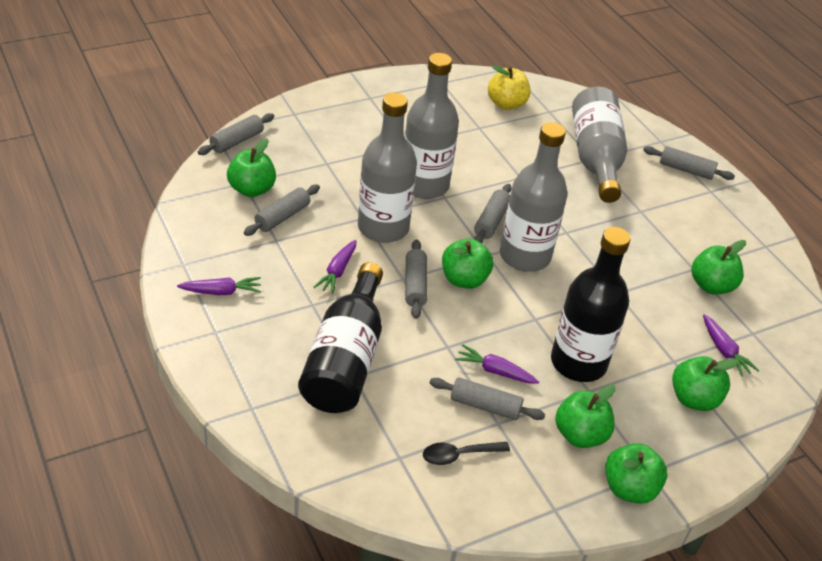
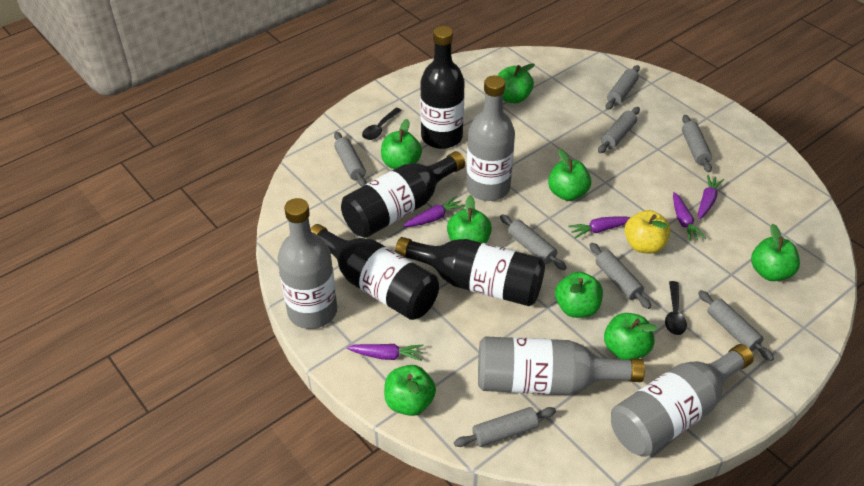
black bottle: [298,262,383,413] [551,227,631,382] = 2 -> [310,224,439,320] [341,151,465,238] [395,237,545,306] [420,26,465,149] = 4
black spoon: [423,442,510,465] = 1 -> [362,108,402,140] [665,281,687,335] = 2
green apple: [227,139,276,197] [442,238,493,289] [555,385,616,448] [605,443,668,504] [672,356,738,411] [691,240,746,294] = 6 -> [381,119,422,169] [384,365,436,416] [447,195,492,243] [497,63,535,103] [548,149,591,201] [555,272,603,318] [604,313,658,360] [751,224,800,281] = 8
grey rolling pin: [198,113,274,155] [244,185,320,236] [405,239,427,319] [430,377,545,420] [474,184,512,244] [643,146,735,180] = 6 -> [334,132,366,186] [454,407,556,447] [500,214,567,270] [590,243,651,309] [598,107,640,153] [606,65,640,110] [682,115,712,172] [698,290,774,361] = 8
purple carrot: [177,277,261,295] [314,240,356,294] [455,344,539,384] [703,315,759,377] = 4 -> [347,344,423,361] [403,196,465,227] [568,216,631,238] [673,192,706,242] [698,175,724,220] = 5

